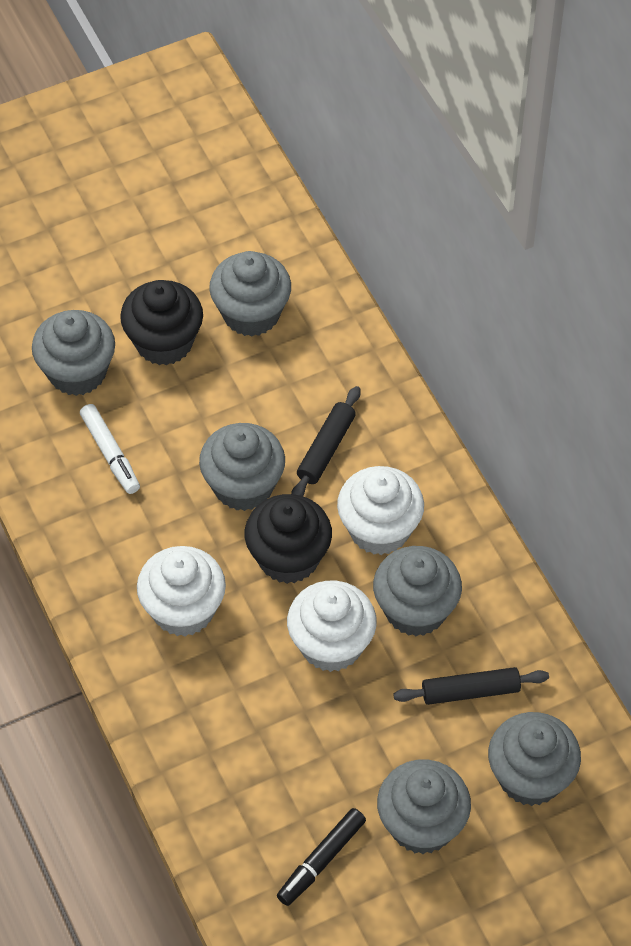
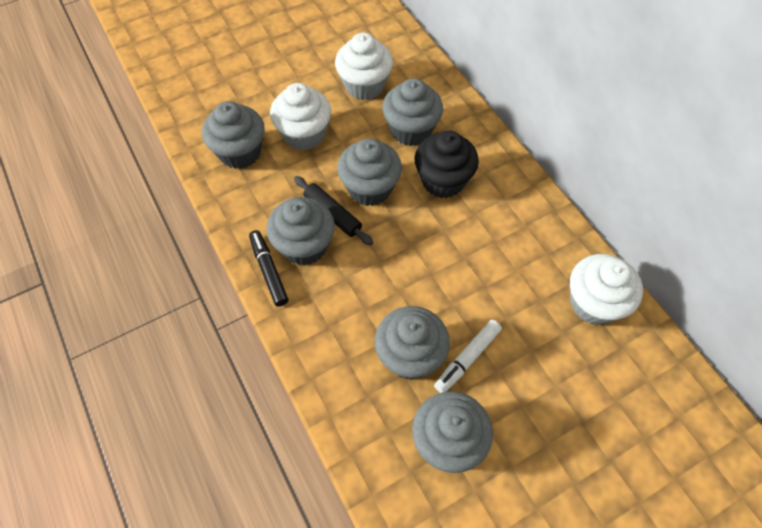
black cupcake: [120,280,203,365] [245,494,332,584] = 2 -> [414,131,479,198] = 1
black rolling pin: [291,386,360,496] [393,667,549,705] = 2 -> [294,176,373,246] = 1

